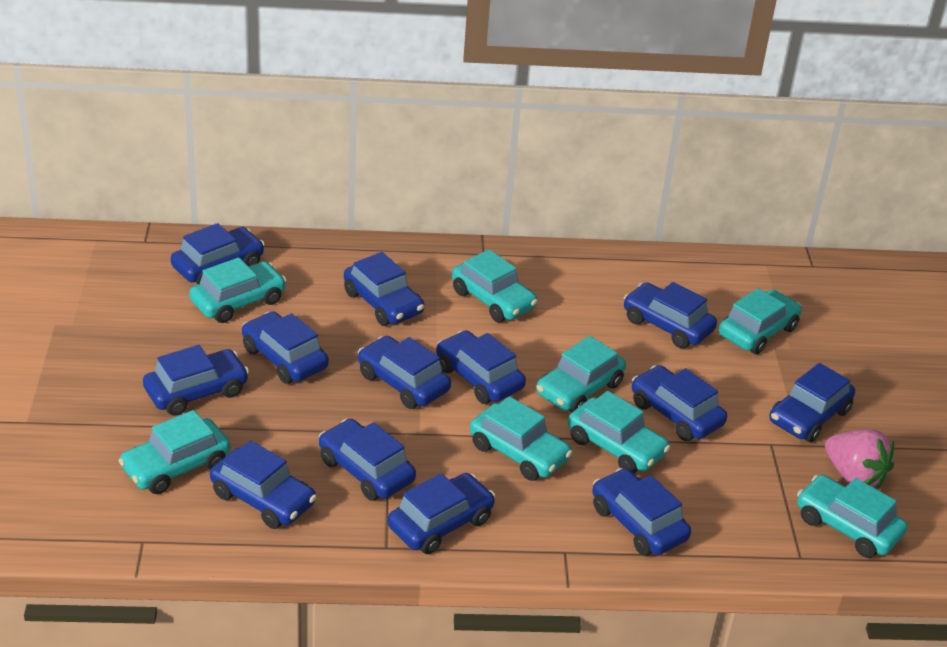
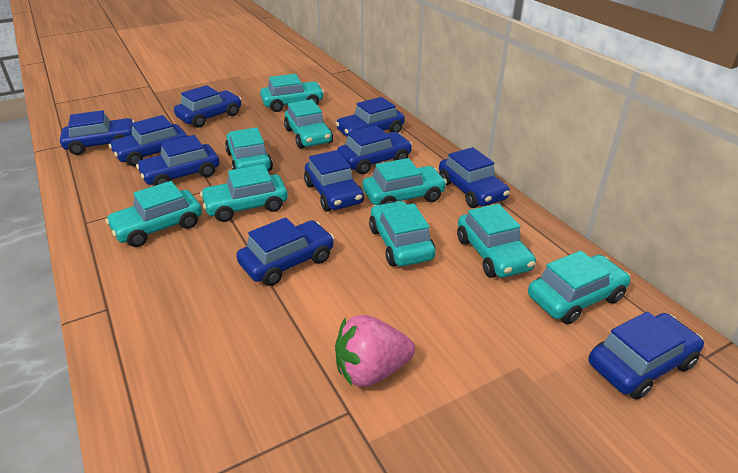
blue car: [143,345,249,416] [171,223,265,284] [210,440,317,529] [242,311,329,384] [319,419,416,501] [344,252,424,326] [358,336,451,409] [388,473,495,554] [436,330,526,404] [592,468,691,556] [624,282,717,348] [632,365,727,441] [769,363,855,442] = 13 -> [60,110,135,155] [109,115,187,167] [136,135,219,186] [174,85,242,128] [236,217,334,286] [304,150,364,212] [335,97,405,137] [337,126,413,174] [439,147,510,208] [589,312,704,399] = 10
turquoise car: [118,410,231,494] [189,257,286,323] [452,249,538,322] [470,396,573,481] [536,336,626,413] [568,391,670,473] [719,288,802,354] [797,475,907,558] = 8 -> [105,181,202,247] [200,164,288,222] [225,127,273,171] [260,74,324,112] [284,99,333,149] [363,158,447,205] [369,201,436,267] [457,204,536,278] [528,251,631,324] = 9

